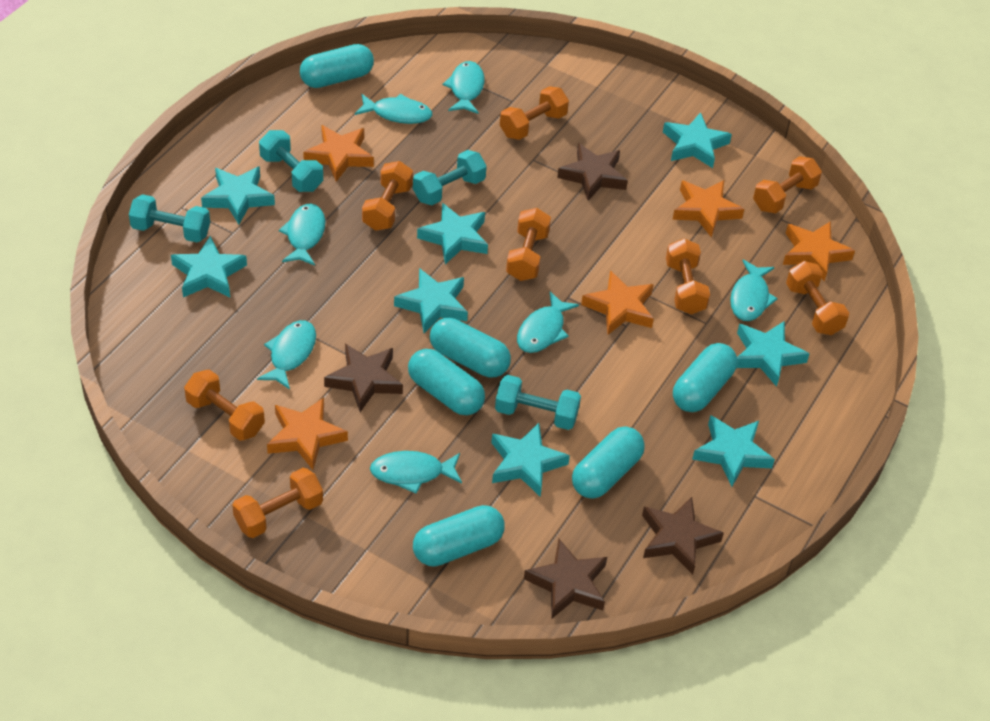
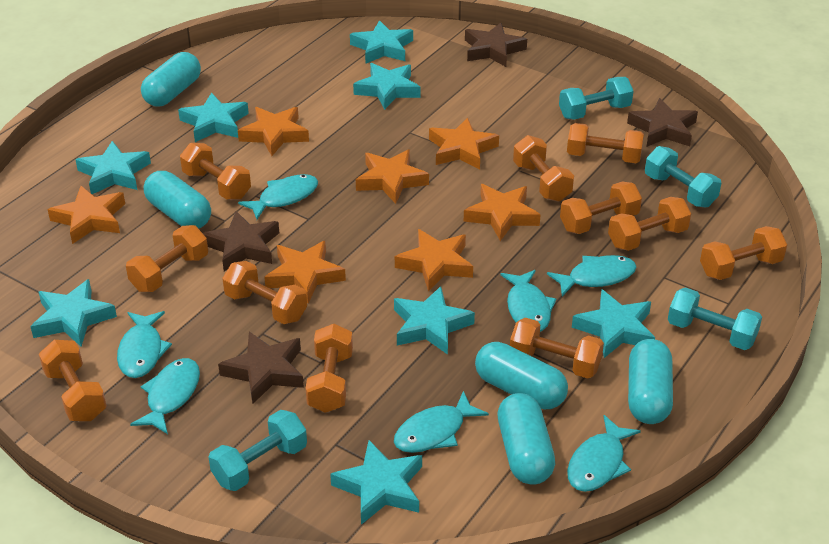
orange dumbbell: [184,369,265,441] [232,468,323,538] [362,161,413,231] [500,86,569,140] [506,208,551,281] [666,239,710,314] [753,156,822,214] [786,261,849,335] = 8 -> [39,340,107,421] [126,225,208,292] [180,143,251,200] [222,261,307,324] [305,324,353,413] [510,318,604,378] [513,135,574,202] [560,182,642,234] [567,123,644,163] [608,197,691,251] [700,226,787,280] = 11
orange star: [267,397,348,470] [303,125,374,182] [581,270,654,335] [672,180,744,238] [783,221,855,281] = 5 -> [47,186,125,244] [238,107,309,156] [264,241,346,303] [356,150,429,204] [395,229,473,292] [429,118,499,169] [464,184,541,241] = 7
turquoise capsule: [300,44,374,88] [408,349,485,415] [413,505,505,567] [430,318,511,377] [572,426,645,498] [673,343,738,412] = 6 -> [141,52,201,107] [144,171,211,229] [475,342,568,409] [497,393,555,485] [628,339,673,424] = 5

